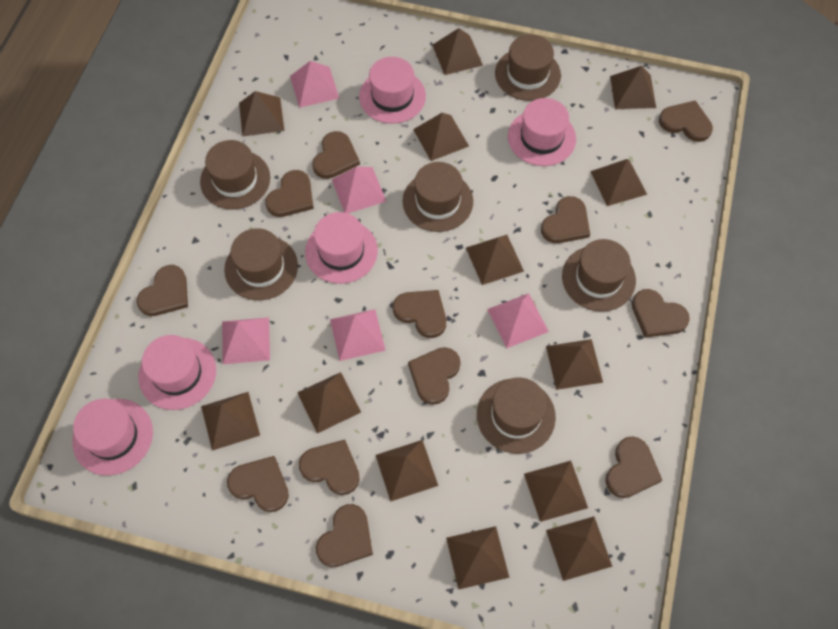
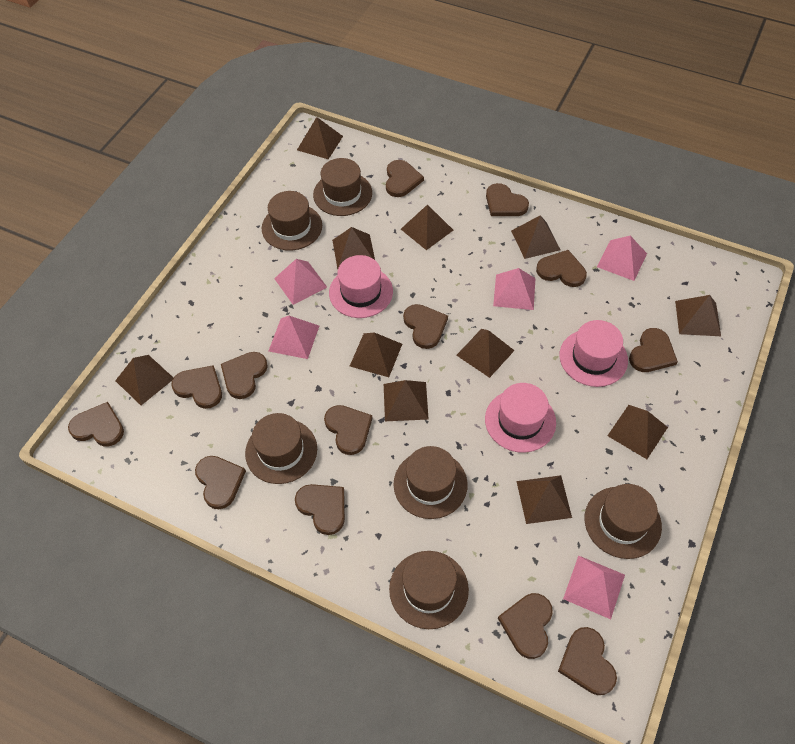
brown heart: [136,265,188,316] [227,456,289,512] [265,170,314,217] [299,440,360,495] [312,131,360,179] [316,504,373,567] [393,290,446,338] [408,347,461,405] [541,196,590,243] [605,436,662,498] [632,289,690,338] [659,100,713,142] = 12 -> [68,402,124,447] [171,365,222,409] [195,456,246,509] [221,352,268,399] [295,484,345,535] [324,405,373,455] [386,160,424,197] [403,304,448,349] [486,183,529,216] [498,593,553,659] [536,250,587,287] [558,627,617,695] [629,328,678,372] = 13
brown pyramid: [201,392,260,451] [239,91,285,136] [297,372,361,434] [376,440,438,502] [413,113,469,161] [432,28,483,75] [446,526,509,590] [466,235,524,285] [524,461,588,522] [546,339,603,390] [546,517,613,581] [590,159,647,206] [610,66,656,109] = 13 -> [115,355,173,405] [297,117,343,159] [332,227,375,269] [350,332,402,377] [384,380,429,421] [401,204,453,250] [456,329,515,378] [511,215,560,259] [516,475,572,524] [607,405,668,459] [675,295,721,336] = 11
pink hat: [72,399,153,476] [139,335,216,410] [305,212,378,284] [359,57,426,124] [508,98,576,166] = 5 -> [329,255,393,318] [485,383,556,453] [560,320,628,387] = 3

